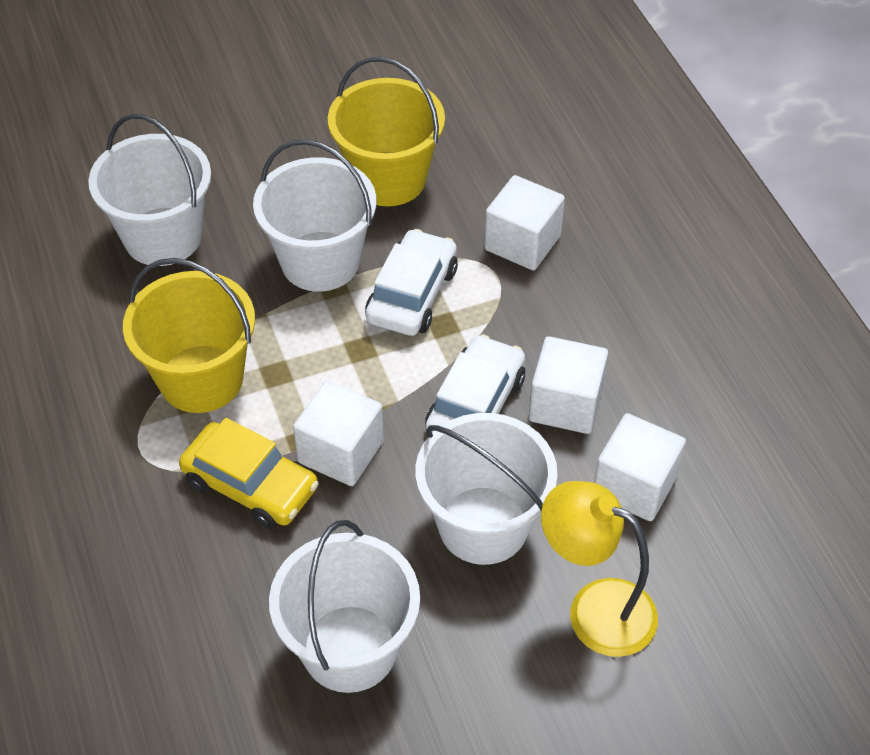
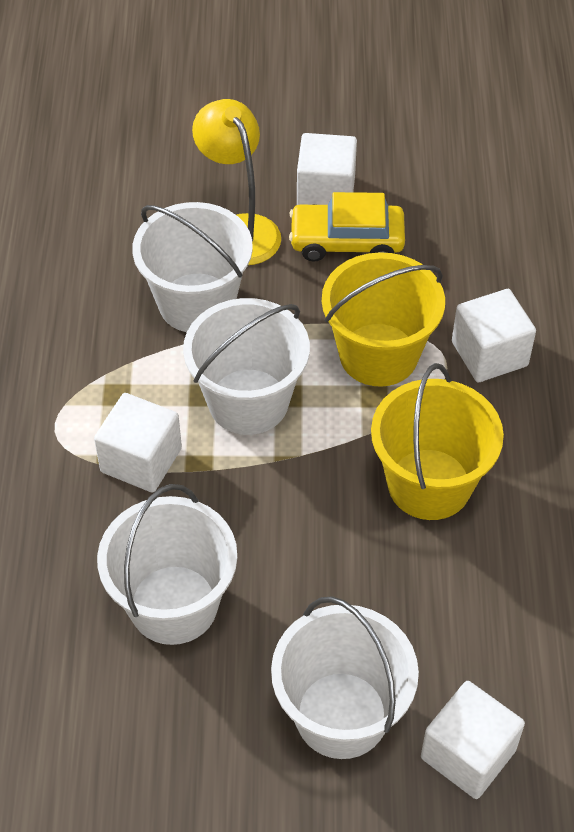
white car: [365,229,458,336] [425,334,525,433] = 2 -> none = 0

